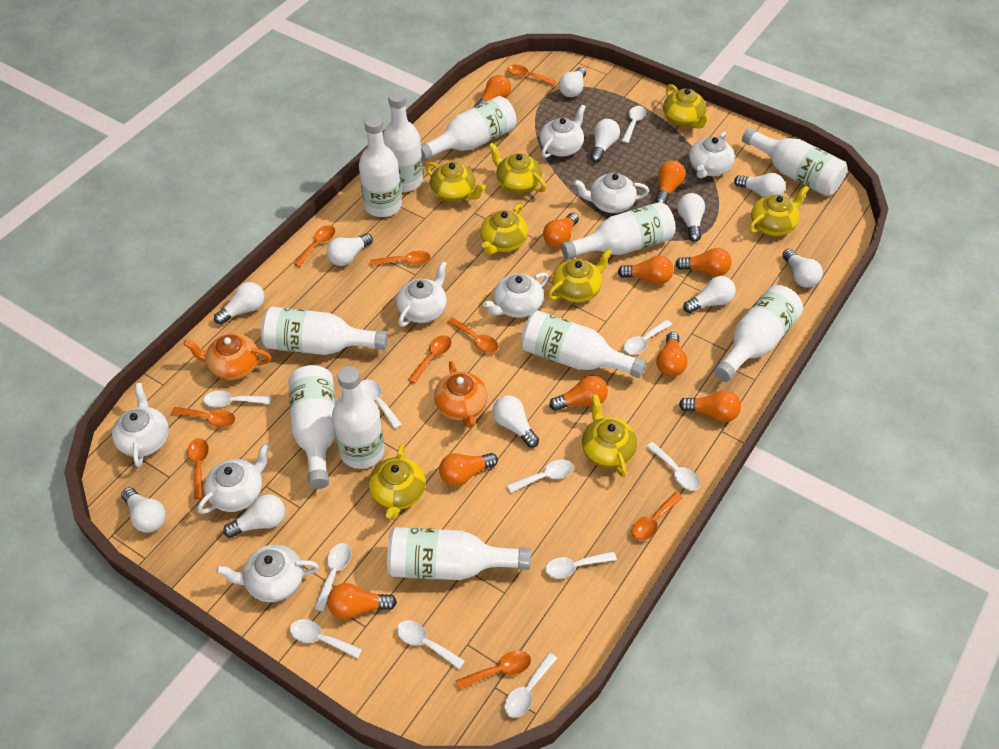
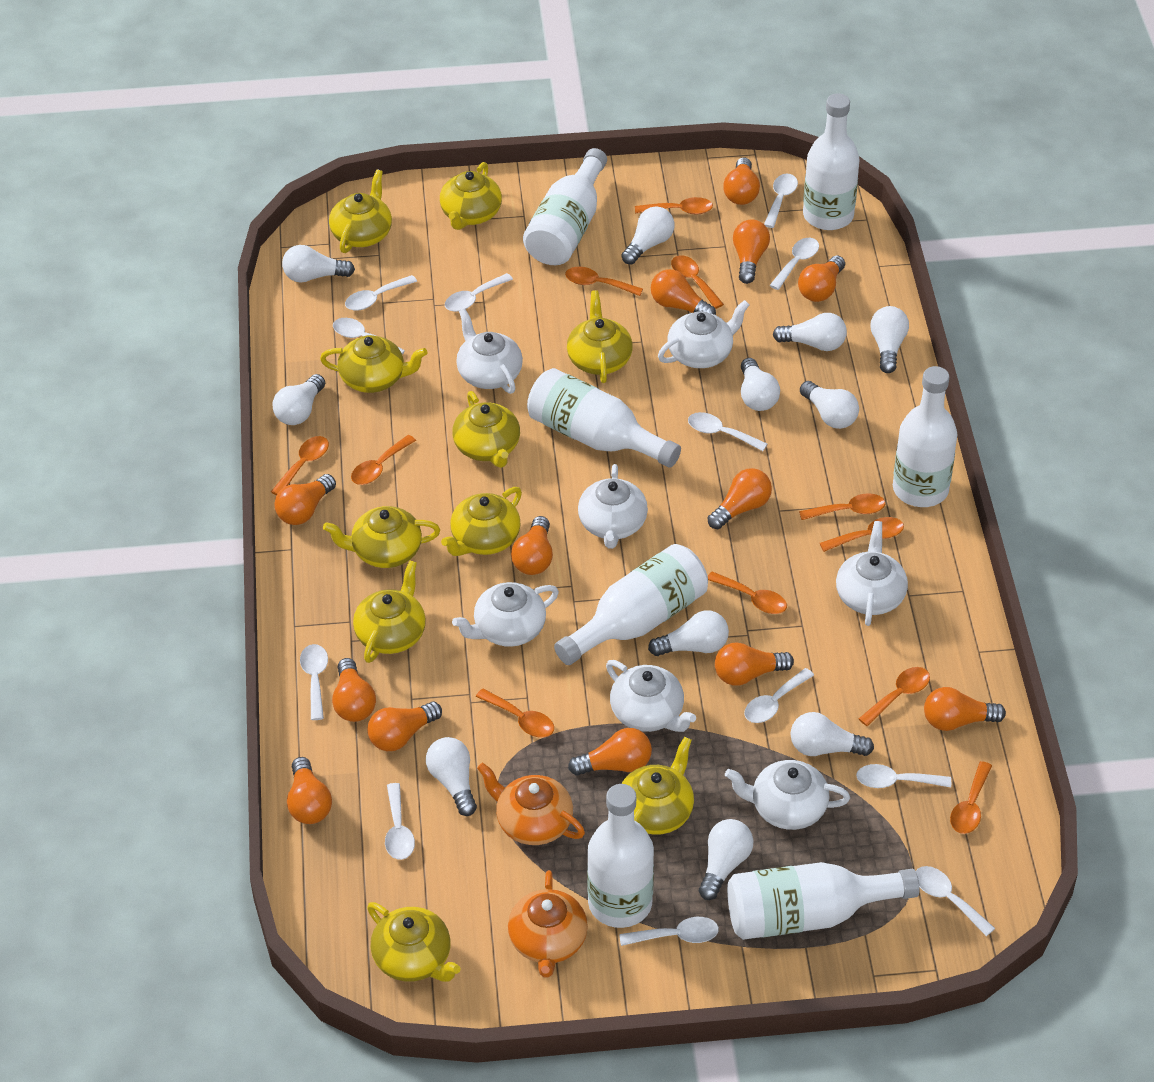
orange light bulb: [327,583,397,620] [439,453,498,486] [474,75,511,107] [543,213,579,248] [549,375,608,411] [618,256,674,284] [655,161,685,204] [657,332,688,377] [675,248,732,276] [679,390,741,422] = 10 -> [274,474,336,525] [287,757,332,824] [332,658,376,722] [367,702,442,751] [511,516,553,575] [568,728,652,776] [651,269,716,315] [708,468,772,529] [715,642,794,686] [723,157,760,205] [733,219,770,284] [798,255,845,302] [924,687,1006,731] = 13
orange spoon: [171,407,235,428] [187,438,209,499] [293,225,335,267] [370,251,431,266] [408,335,451,383] [447,317,498,353] [455,651,531,690] [507,65,556,86] [631,492,683,541] = 9 -> [271,436,329,496] [351,435,416,485] [476,689,554,738] [565,267,643,296] [635,197,713,215] [671,255,724,309] [708,572,787,614] [799,493,885,520] [820,517,904,552] [859,667,930,726] [950,761,992,834] = 11
white bottle: [261,307,388,355] [288,365,336,489] [332,366,384,469] [359,115,402,217] [383,90,423,192] [387,527,531,580] [421,96,516,161] [521,310,646,378] [561,202,675,260] [714,285,803,382] [742,127,847,196] = 11 -> [523,148,607,265] [527,368,681,468] [554,544,708,665] [587,784,654,928] [727,862,919,940] [803,93,860,230] [893,366,958,507] = 7
white spoon: [204,391,271,408] [290,619,362,659] [314,543,351,612] [360,379,402,429] [397,620,465,669] [504,652,557,718] [507,459,573,493] [545,551,617,579] [622,106,646,143] [623,319,672,355] [646,442,700,491] = 11 -> [300,644,328,720] [333,318,405,354] [345,275,417,311] [385,783,415,860] [445,273,513,312] [619,917,719,946] [688,412,767,451] [744,668,814,723] [764,174,798,228] [769,238,819,290] [856,764,951,788] [916,866,995,936] = 12
white teapot: [112,383,169,467] [198,443,270,514] [216,544,319,602] [396,261,447,327] [483,272,549,318] [540,104,586,158] [574,173,649,213] [689,132,735,178] = 8 -> [452,582,559,647] [456,309,523,394] [578,464,648,549] [606,660,696,732] [658,300,749,368] [725,760,850,830] [836,521,908,626] = 7
yellow teapot: [369,444,425,520] [425,162,485,202] [481,204,528,255] [489,143,546,193] [547,248,612,302] [582,394,637,477] [663,84,710,129] [748,186,809,236] = 8 -> [320,335,428,393] [323,506,440,568] [329,170,392,253] [353,561,426,663] [367,902,461,982] [440,162,502,230] [441,487,522,556] [452,391,520,468] [567,290,633,383] [622,737,694,835] = 10

